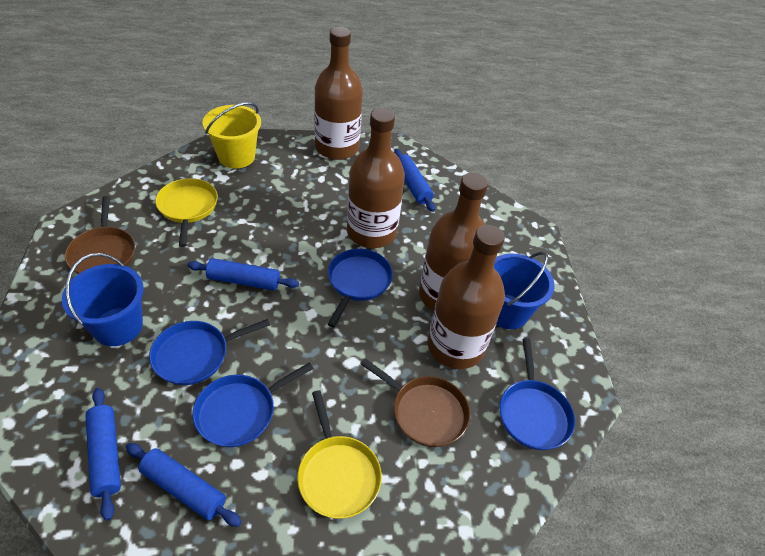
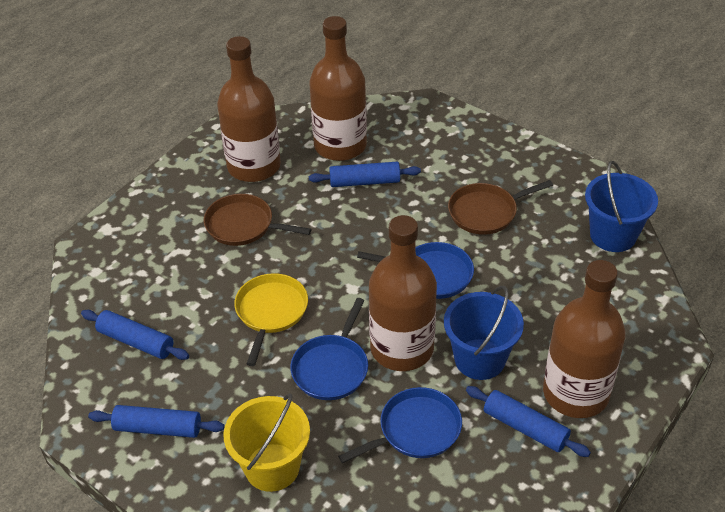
blue pan: [149,319,270,385] [193,363,313,447] [328,249,393,327] [500,338,575,450] = 4 -> [290,298,368,400] [338,387,462,463] [357,242,474,299] = 3
yellow pan: [155,178,218,247] [297,390,382,519] = 2 -> [234,273,308,366] = 1

